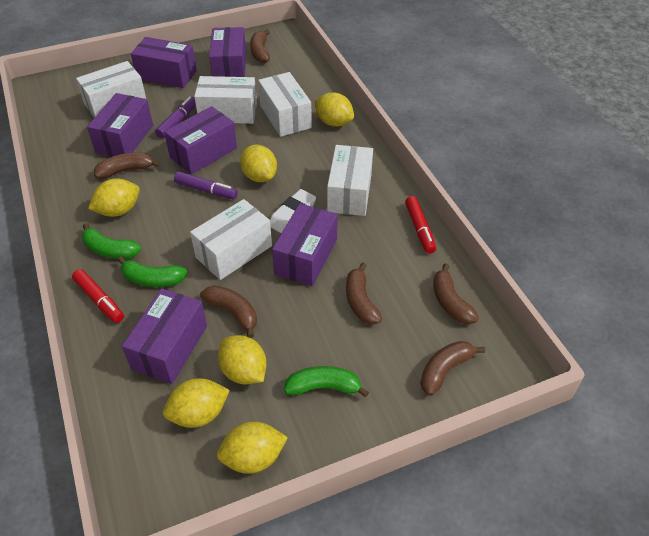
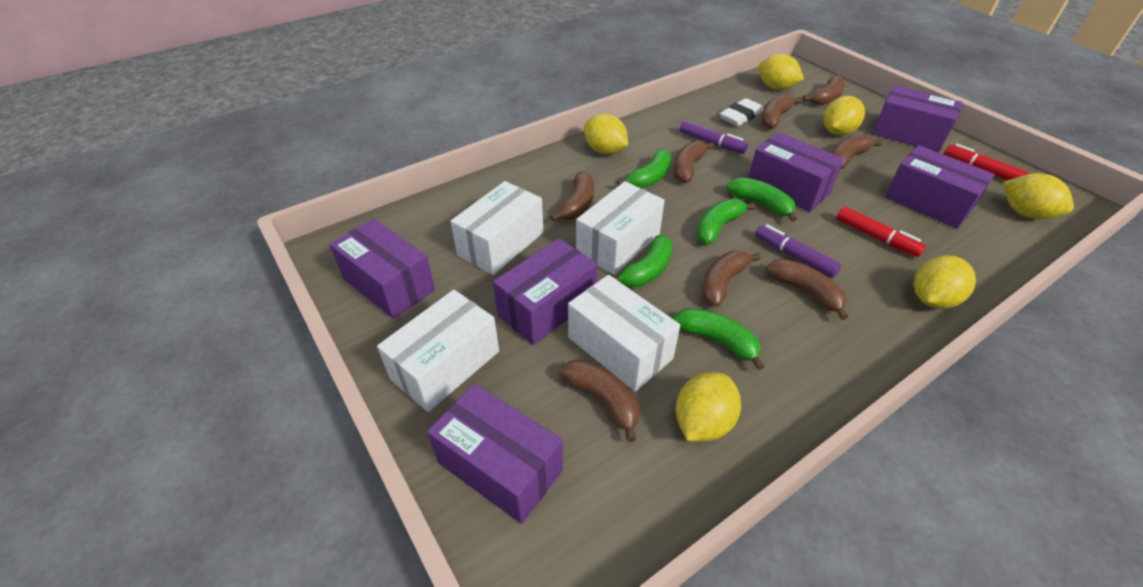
brown banana: [94,152,160,179] [200,285,257,338] [250,29,270,63] [346,263,382,325] [420,341,485,396] [433,263,479,325] = 6 -> [550,171,594,221] [559,359,639,442] [674,141,714,183] [702,251,761,307] [761,94,801,129] [766,259,848,320] [803,74,845,105] [831,134,883,169] = 8
green banana: [82,223,141,259] [118,256,187,287] [284,366,369,397] = 3 -> [613,235,672,287] [617,149,671,188] [673,308,765,370] [696,199,756,244] [727,177,797,222] = 5
white box: [76,61,146,118] [190,199,272,280] [194,76,257,124] [258,72,312,137] [327,145,373,216] = 5 -> [377,290,499,412] [451,181,543,275] [568,275,680,392] [576,181,665,275] = 4

